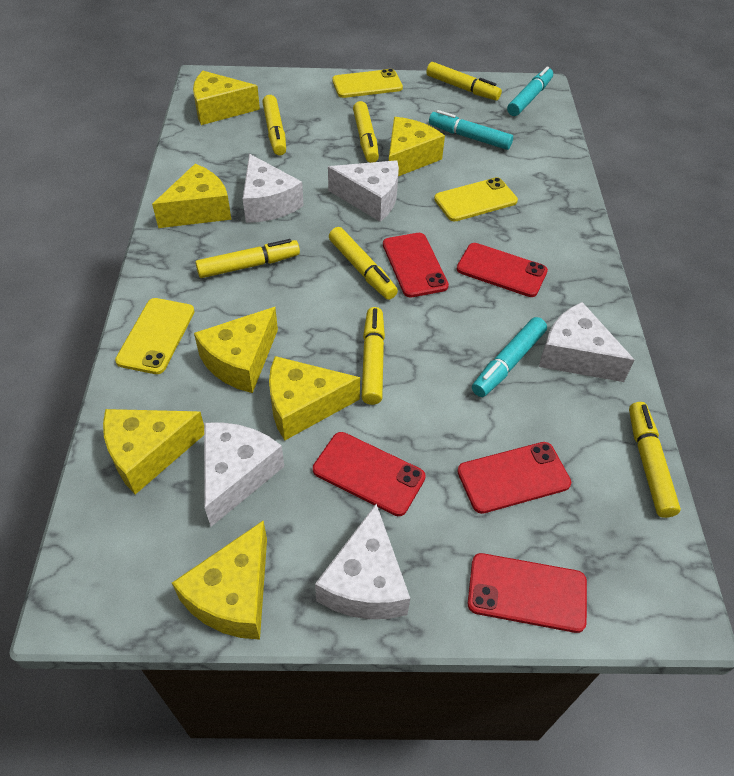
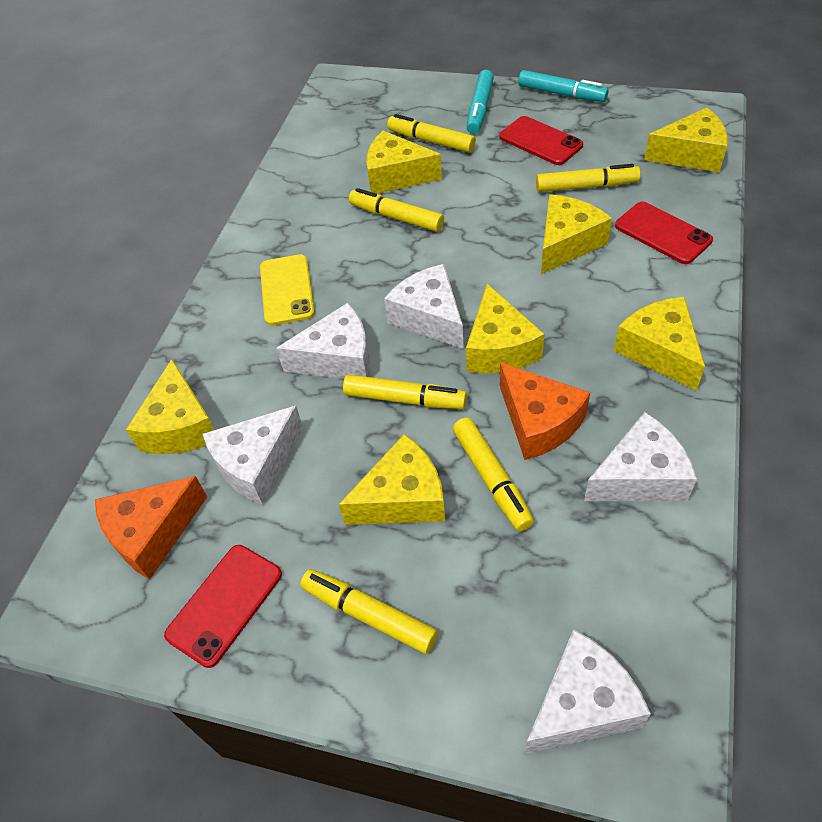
orange cheese: none = 0 -> [95,476,207,579] [500,362,590,460] = 2
red phone: [313,432,426,516] [383,233,449,298] [457,243,548,297] [457,442,571,514] [468,553,587,633] = 5 -> [164,545,282,668] [499,116,583,165] [615,202,713,264] = 3
turquoise marker: [429,110,513,150] [472,317,547,397] [507,67,553,116] = 3 -> [467,70,494,134] [518,70,609,102] = 2
yellow marker: [195,239,300,278] [262,95,286,155] [329,227,398,300] [353,101,379,163] [362,307,385,405] [426,62,502,101] [629,402,681,518] = 7 -> [300,569,438,654] [343,374,467,409] [349,188,444,232] [387,114,476,153] [453,418,534,532] [536,164,641,192] = 6
yellow phone: [115,298,195,374] [332,69,403,98] [434,177,518,221] = 3 -> [260,254,315,326] = 1

